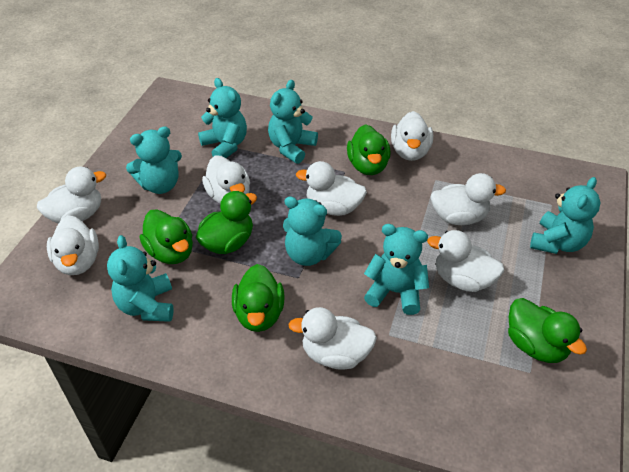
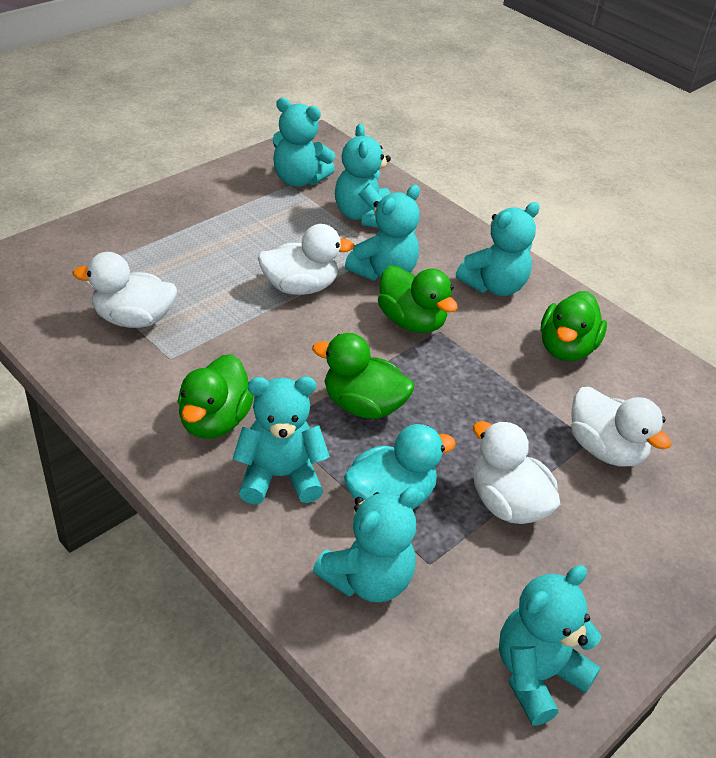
green duck: [140,209,193,264] [196,191,257,254] [232,264,285,332] [347,124,391,175] [508,298,587,363] = 5 -> [178,354,254,439] [312,333,414,419] [378,265,458,333] [541,291,607,361] = 4
turquoise duck: none = 0 -> [344,424,456,510] = 1
white duck: [37,167,106,224] [47,215,99,275] [202,155,250,204] [288,307,377,370] [296,161,367,216] [391,111,433,161] [427,230,504,292] [431,173,506,225] = 8 -> [73,252,177,328] [258,224,354,295] [473,421,560,524] [571,387,671,466] = 4

